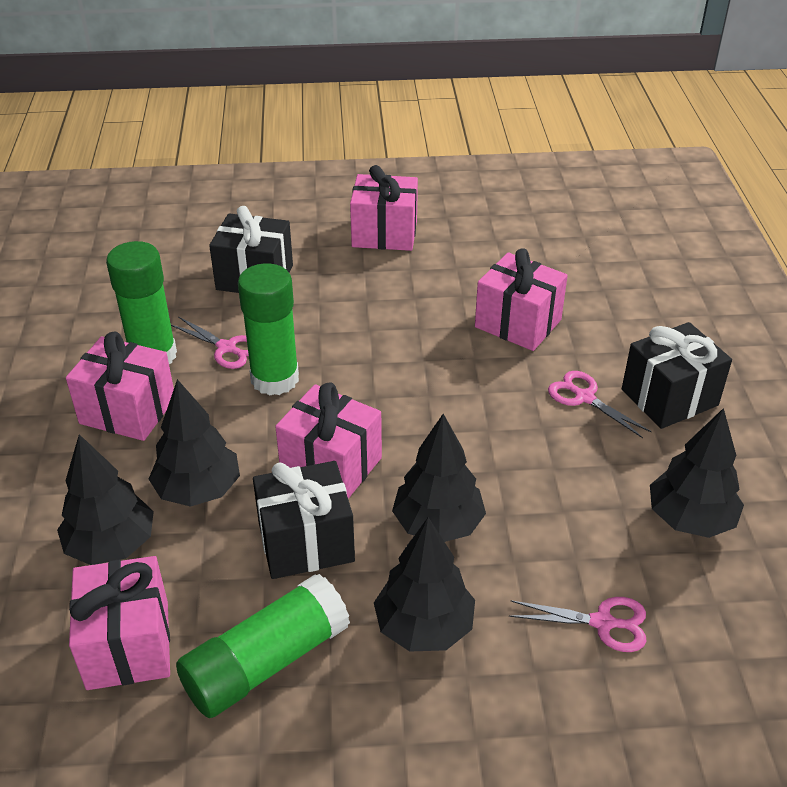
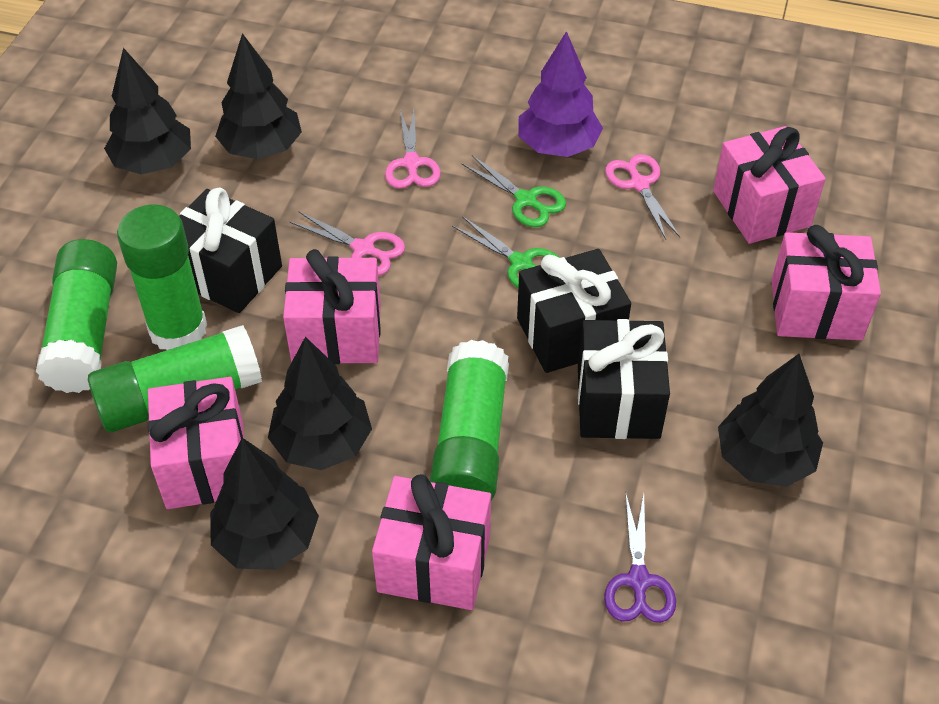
green glue stick: [106,241,177,364] [176,574,350,718] [238,263,299,395] = 3 -> [36,239,117,393] [88,325,262,432] [117,205,207,350] [430,340,509,500] = 4
green scissors: none = 0 -> [452,216,560,288] [462,155,566,227] = 2
purple scissors: none = 0 -> [604,492,676,623] = 1
purple tree: none = 0 -> [518,31,603,157] = 1

